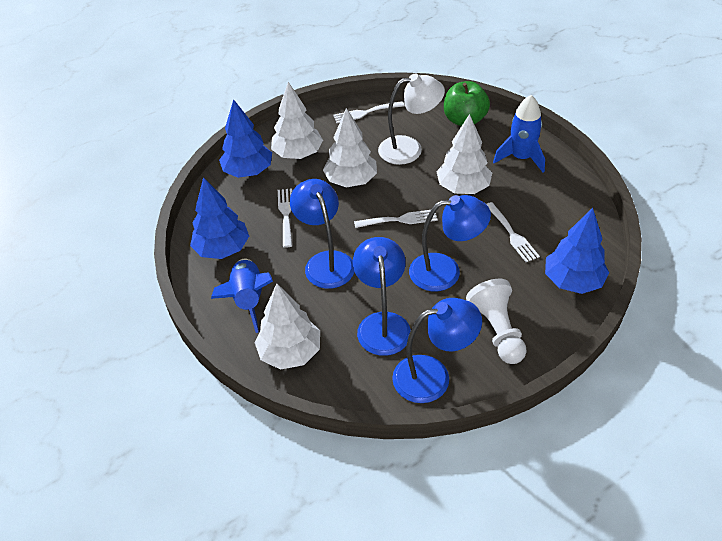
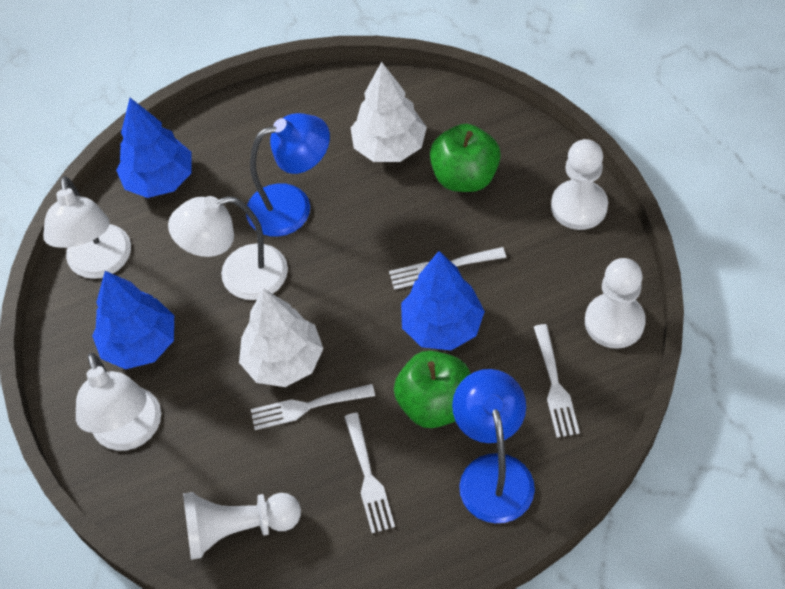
blue lamp: [290,179,354,289] [353,237,411,356] [392,298,482,403] [409,195,491,291] = 4 -> [246,113,330,237] [452,369,535,523] = 2
blue rocket: [211,259,273,333] [493,95,545,173] = 2 -> none = 0
green apple: [444,81,490,126] = 1 -> [394,351,470,428] [430,124,501,192] = 2
white lamp: [378,74,445,165] = 1 -> [43,176,131,279] [76,353,161,451] [168,196,288,300] = 3
white pawn: [466,279,527,364] = 1 -> [183,492,301,560] [551,139,608,230] [585,258,646,349] = 3
white tree: [254,283,320,370] [271,82,323,159] [323,108,377,188] [436,114,492,194] = 4 -> [239,288,323,387] [351,62,427,162] = 2

